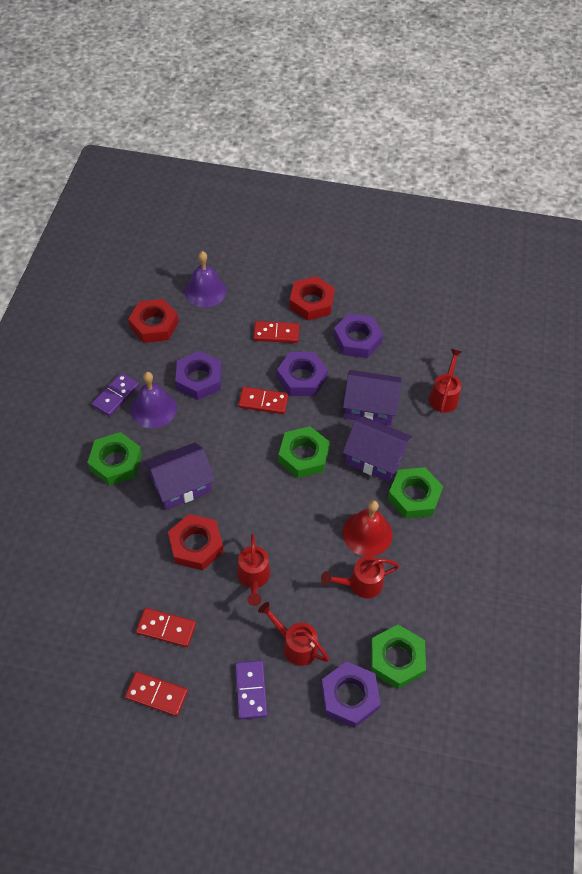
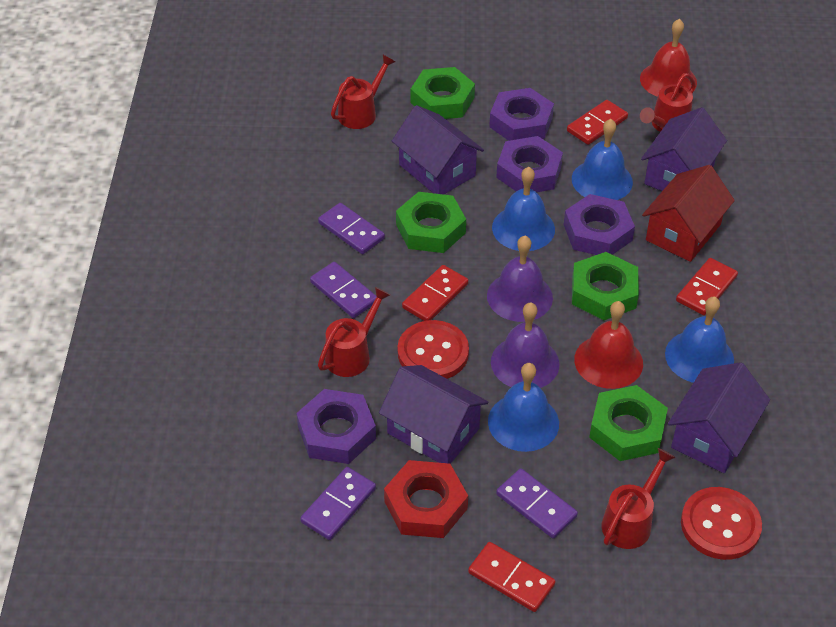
blue bell: none = 0 -> [488,363,559,452] [492,167,555,251] [572,119,633,200] [665,296,734,383] = 4
purple domino: [92,373,139,416] [235,660,267,719] = 2 -> [300,467,376,540] [310,262,377,318] [318,203,385,254] [496,468,578,539] = 4
purple house: [144,442,215,510] [343,370,402,426] [343,416,412,482] = 3 -> [379,365,488,464] [392,105,484,195] [641,107,727,191] [668,362,770,473] = 4
red bell: [343,500,393,556] = 1 -> [574,301,643,389] [640,19,697,97] = 2
red button: none = 0 -> [397,320,469,379] [681,487,762,560] = 2
red house: none = 0 -> [642,165,735,262] = 1
red nut: [128,299,179,343] [168,514,223,571] [289,276,335,321] = 3 -> [384,460,468,538] = 1

